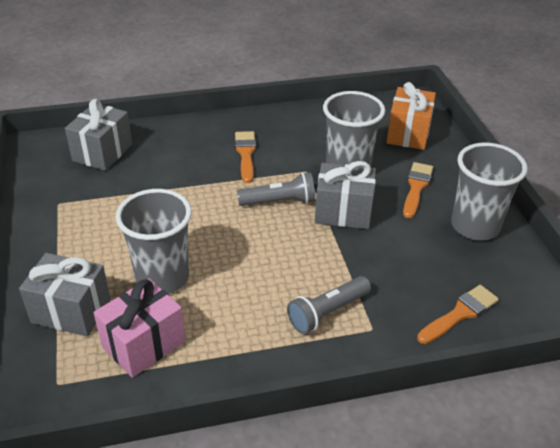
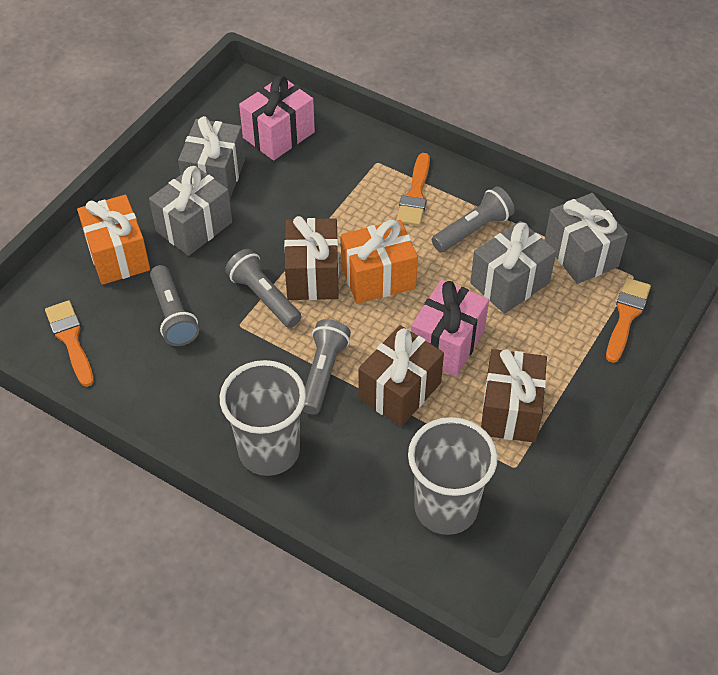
brown gift: none = 0 -> [284,216,339,300] [358,325,444,427] [481,349,547,443] = 3
grey cup: [115,189,192,294] [323,91,385,167] [451,143,528,240] = 3 -> [220,360,306,476] [408,417,498,535] = 2
grey flashlight: [237,172,315,206] [287,276,371,334] = 2 -> [150,265,199,346] [225,249,301,328] [302,319,351,415] [432,186,515,252] = 4
grey gift: [19,253,111,336] [65,99,132,171] [315,161,376,229] = 3 -> [149,165,232,256] [178,116,245,199] [470,221,556,314] [544,193,628,284] = 4
orange gift: [386,82,436,150] = 1 -> [77,195,150,285] [341,220,418,304] = 2
pink gift: [94,278,186,378] = 1 -> [239,76,315,160] [411,279,489,377] = 2

